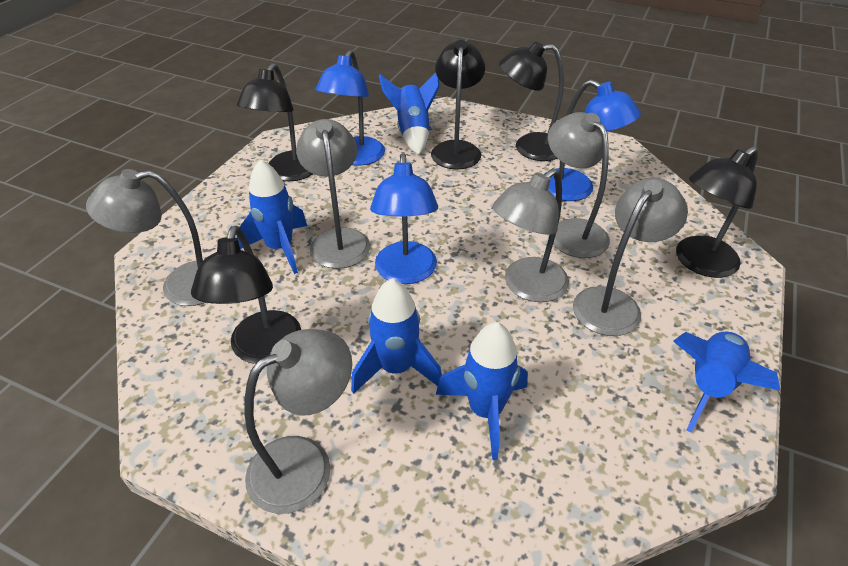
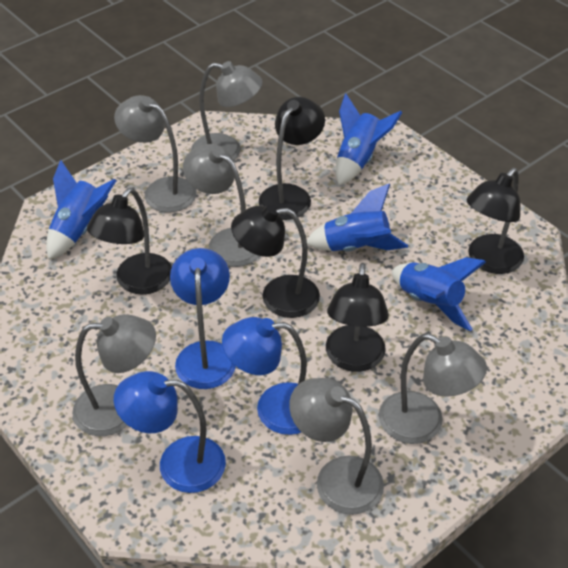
blue rocket: [237,159,307,274] [351,279,442,394] [379,72,439,155] [436,322,528,460] [673,331,780,432] = 5 -> [46,160,116,260] [307,183,408,252] [335,94,403,186] [392,257,486,331] = 4

